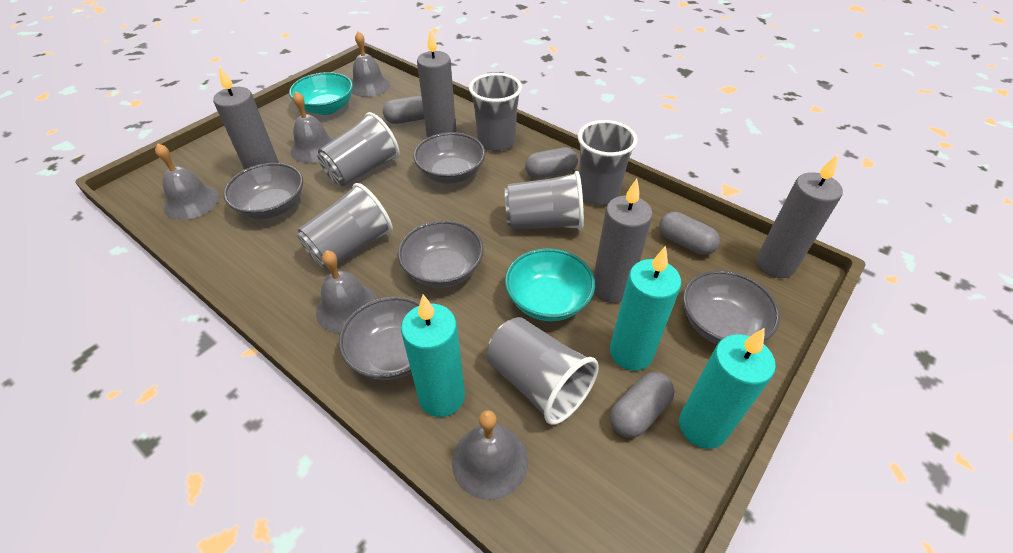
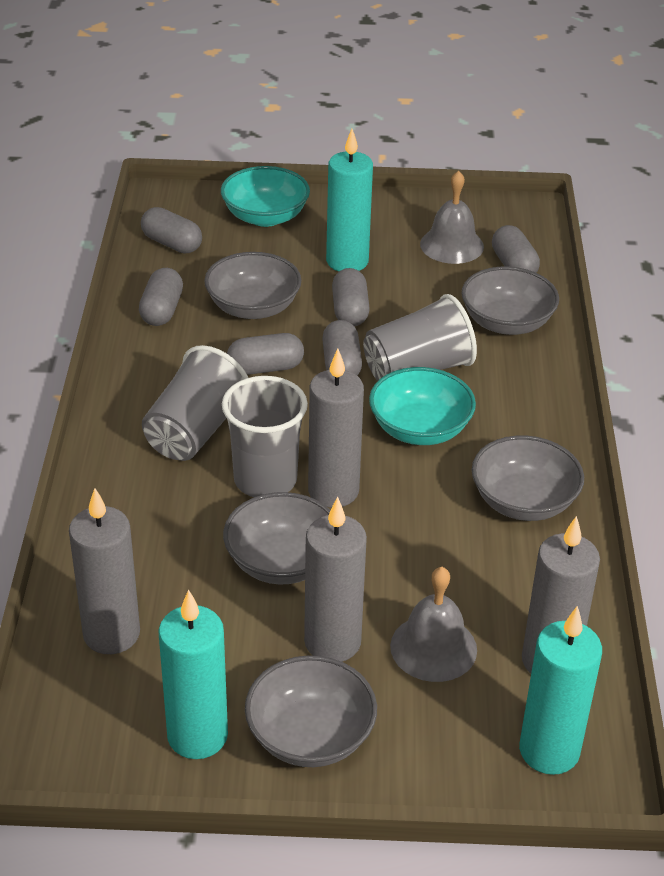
grey bell: [155,143,219,220] [290,91,334,163] [316,250,378,334] [352,31,390,97] [452,410,528,500] = 5 -> [390,567,477,682] [420,171,484,264] = 2
grey capsule: [383,96,424,124] [525,147,578,179] [610,372,675,438] [659,212,720,255] = 4 -> [139,268,183,326] [141,207,202,253] [227,333,304,375] [322,320,362,376] [332,268,370,326] [492,225,540,273] = 6
grey cup: [297,183,393,269] [318,112,400,186] [469,73,522,152] [487,317,599,425] [505,171,584,231] [578,120,638,205] = 6 -> [142,345,249,461] [222,376,308,497] [363,294,477,381] = 3

